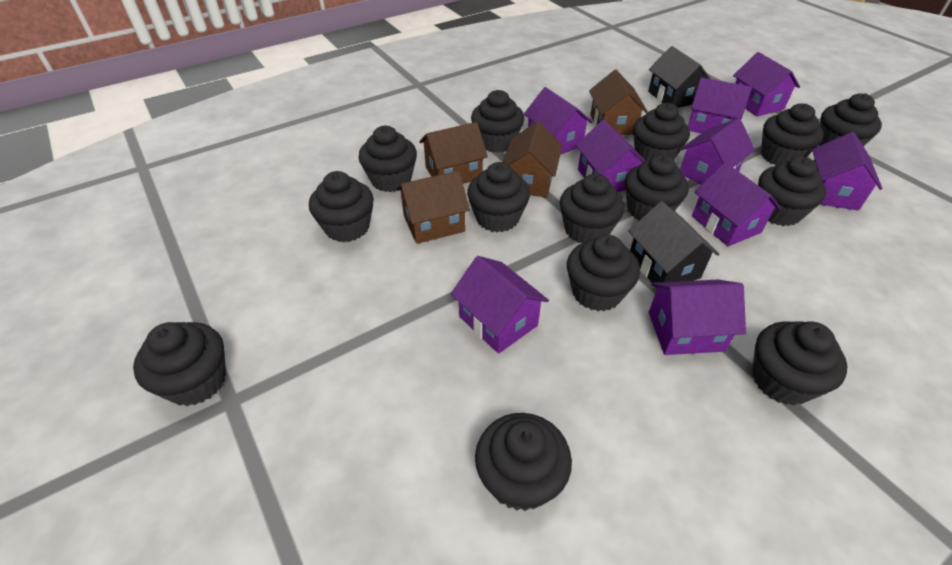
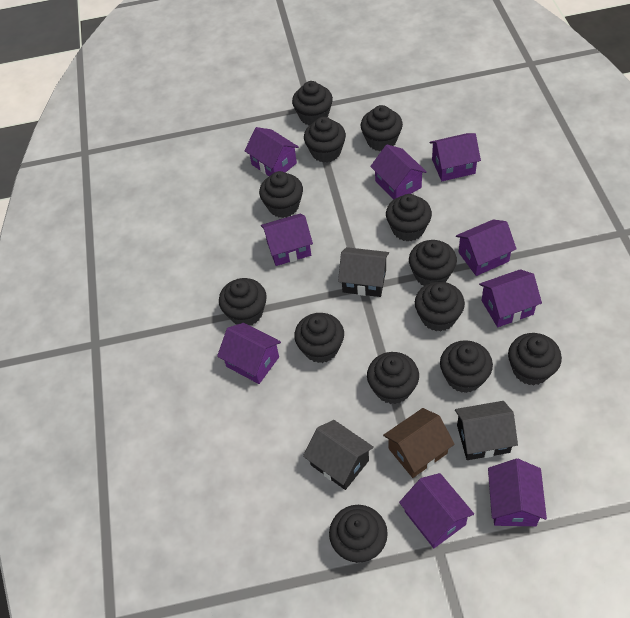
black cupcake: [133,322,226,406] [309,171,374,242] [358,126,417,192] [467,162,530,232] [471,90,524,153] [475,413,572,511] [560,174,625,243] [567,234,640,311] [625,155,689,220] [633,103,690,163] [752,321,847,405] [758,156,826,226] [761,103,824,166] [818,93,882,146] = 14 -> [219,278,267,325] [259,171,303,218] [292,81,333,126] [294,313,344,363] [304,117,346,163] [329,505,388,563] [361,105,403,151] [367,352,419,404] [386,194,432,242] [409,240,457,286] [415,282,465,332] [440,340,493,393] [508,333,562,385] = 13
black house: [628,201,720,288] [648,46,711,108] = 2 -> [303,420,374,490] [338,247,389,297] [455,401,518,460] = 3
brown house: [396,171,470,244] [419,122,488,184] [503,121,562,198] [589,70,648,135] = 4 -> [383,408,455,478] = 1

